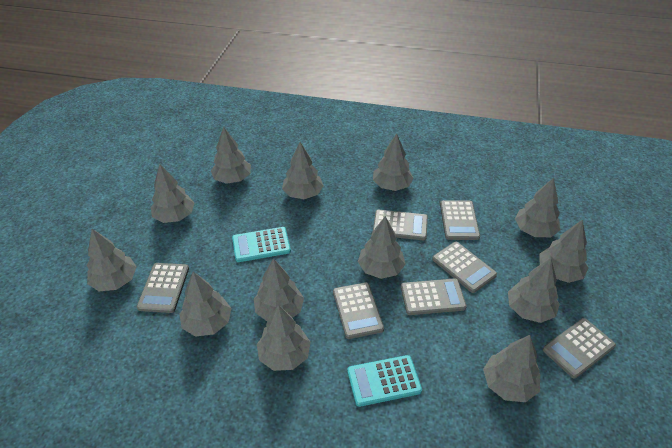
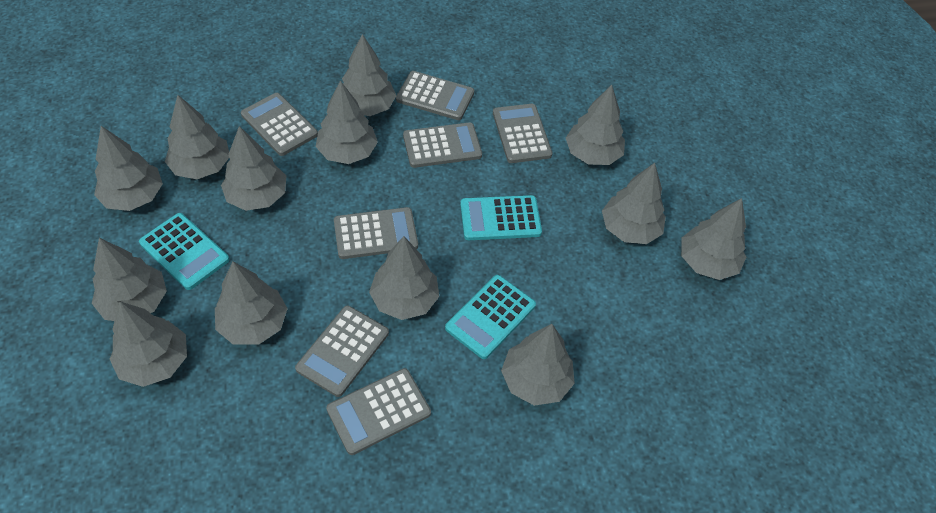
turquoise calculator: [232,227,291,262] [347,355,422,407] = 2 -> [139,213,229,290] [445,275,536,359] [460,195,542,240] = 3

